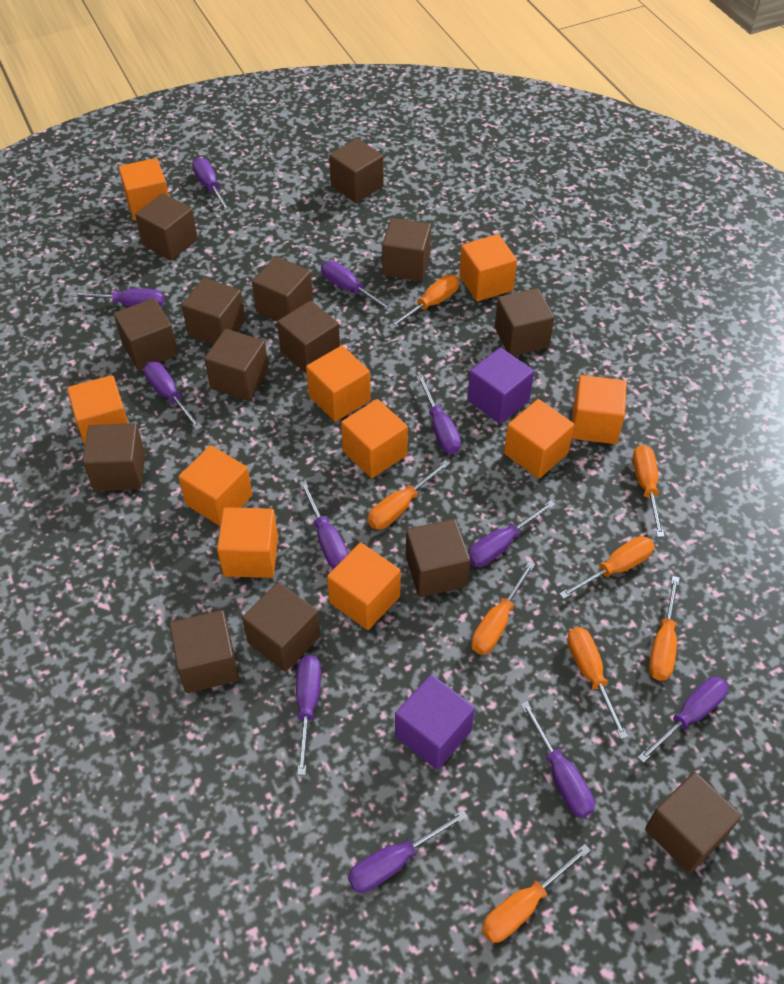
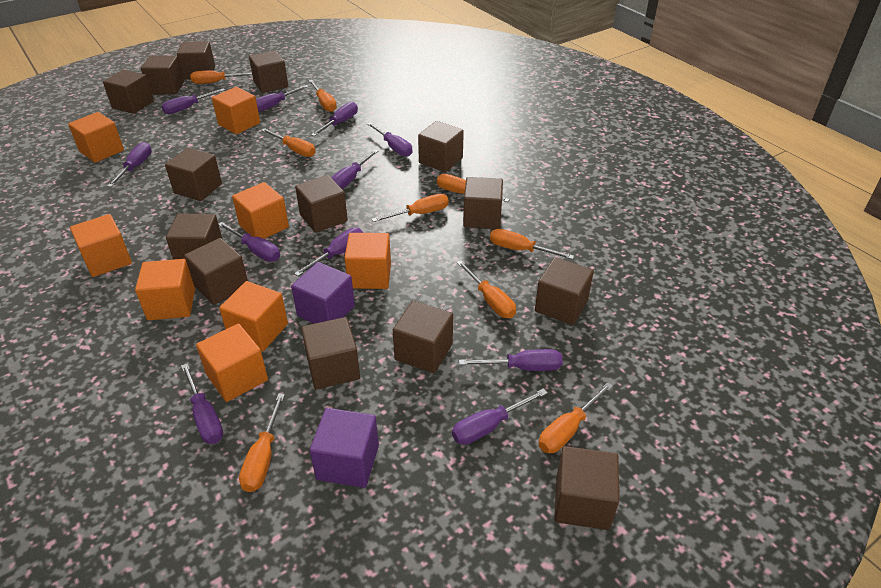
orange cube: [67,375,128,445] [119,158,169,221] [178,445,252,526] [217,507,278,578] [306,346,370,422] [327,543,401,630] [341,399,408,478] [459,234,517,301] [504,399,574,479] [572,375,627,444] = 10 -> [68,112,124,163] [70,214,132,277] [135,259,195,320] [196,324,268,402] [212,87,260,134] [219,281,288,351] [232,182,289,239] [344,233,391,289] = 8
orange screwdriver: [367,460,450,529] [388,275,459,329] [471,561,535,655] [482,844,591,943] [559,536,655,599] [567,627,628,739] [633,445,665,537] [649,576,680,681] = 8 -> [190,71,252,84] [239,393,285,492] [261,128,316,157] [309,80,337,112] [372,194,449,222] [437,174,510,202] [457,261,516,318] [490,229,574,260] [539,382,613,453] = 9

